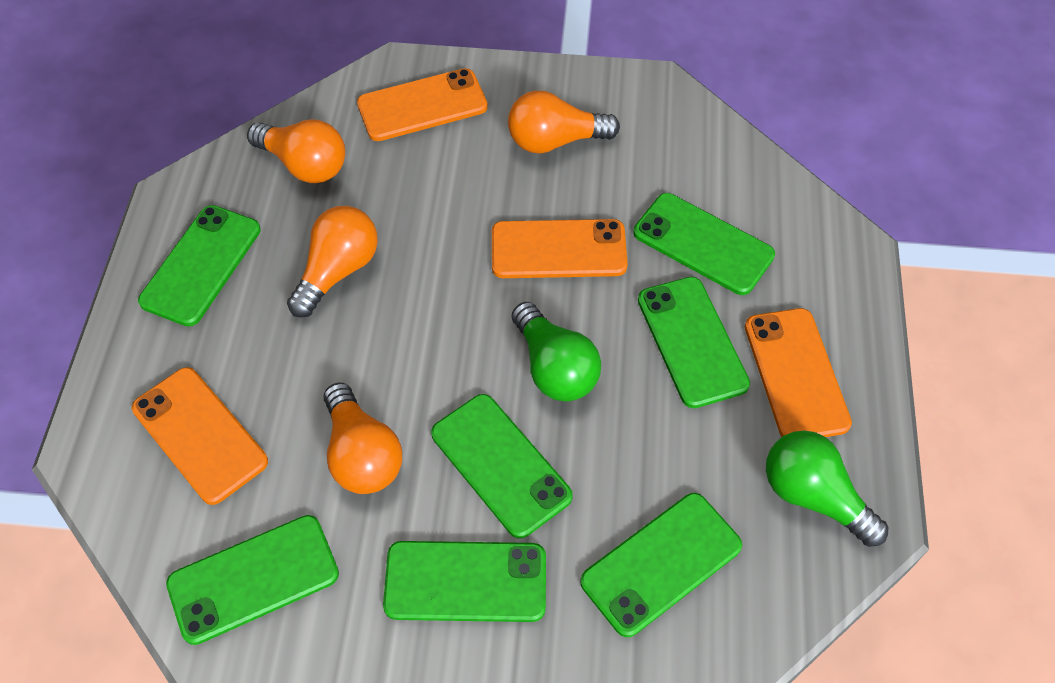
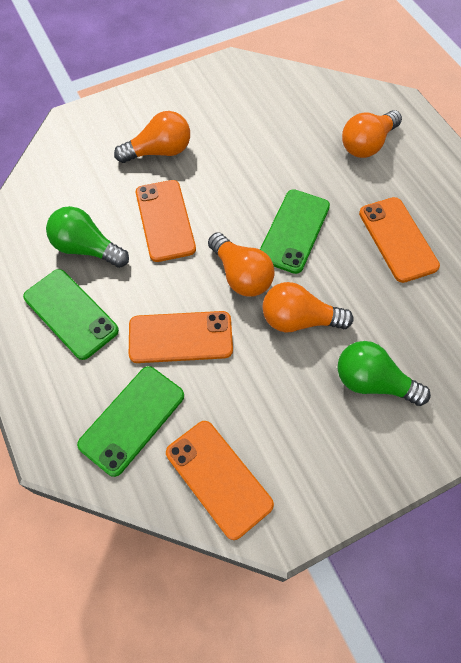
green phone: [138,205,261,327] [166,515,339,645] [383,541,546,622] [431,394,573,539] [580,493,742,637] [633,193,775,295] [638,277,750,408] = 7 -> [23,269,119,360] [77,366,184,477] [260,189,330,274] = 3

